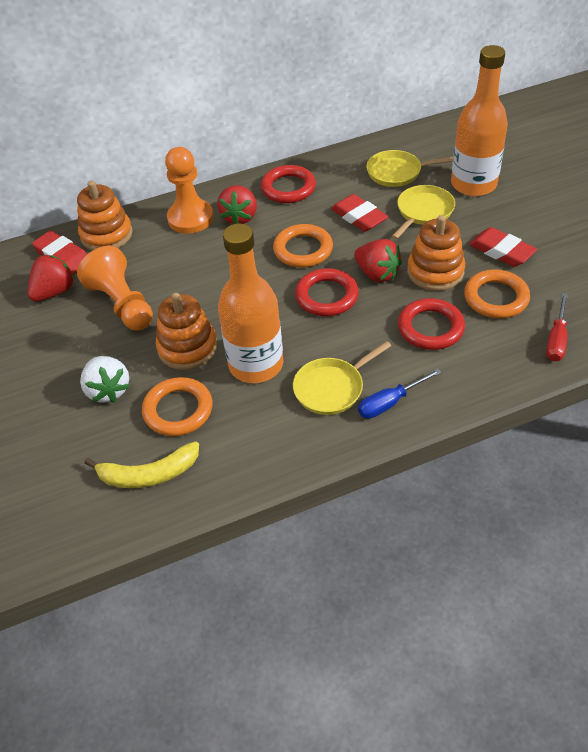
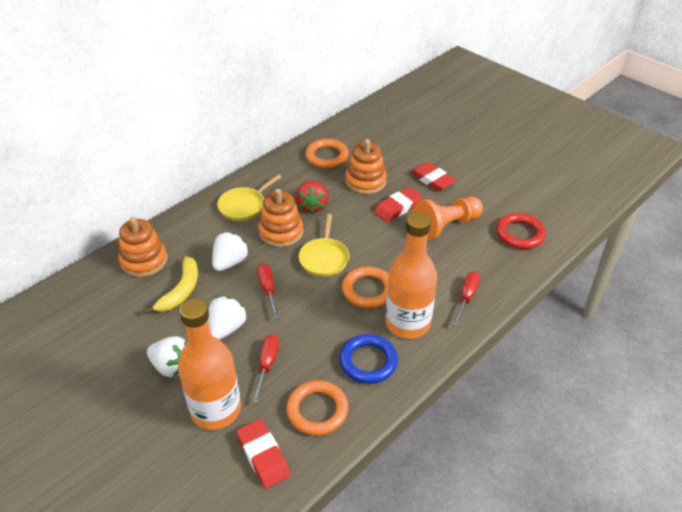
blue ring: none = 0 -> [339,334,398,384] = 1
blue screwdriver: [358,368,441,419] = 1 -> none = 0
orange pawn: [77,246,153,331] [165,147,214,234] = 2 -> [413,197,483,240] = 1
red ring: [261,165,316,203] [295,268,359,316] [398,298,465,350] = 3 -> [496,213,546,249] = 1
red screwdriver: [546,293,568,362] = 1 -> [253,334,279,403] [257,263,279,319] [452,272,480,326] = 3
red strawberry: [27,255,75,302] [217,185,257,224] [354,239,402,282] = 3 -> [296,180,329,213] = 1
white strawberry: [80,356,129,403] = 1 -> [147,336,187,377] [208,296,247,340] [212,232,249,271] = 3
yellow pan: [293,341,391,415] [366,150,453,187] [391,185,455,239] = 3 -> [217,174,282,221] [299,214,349,277] = 2

